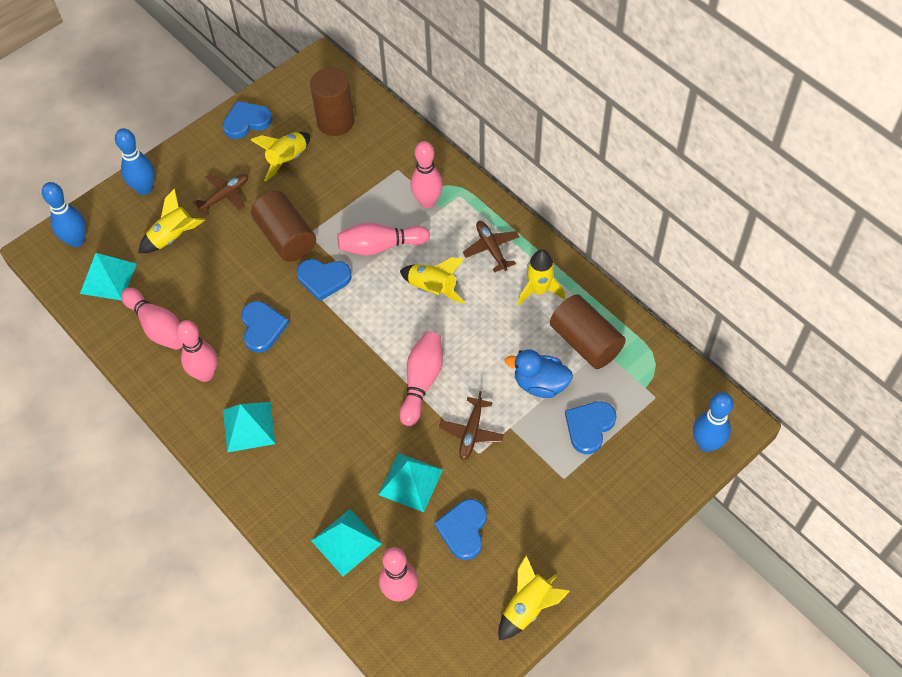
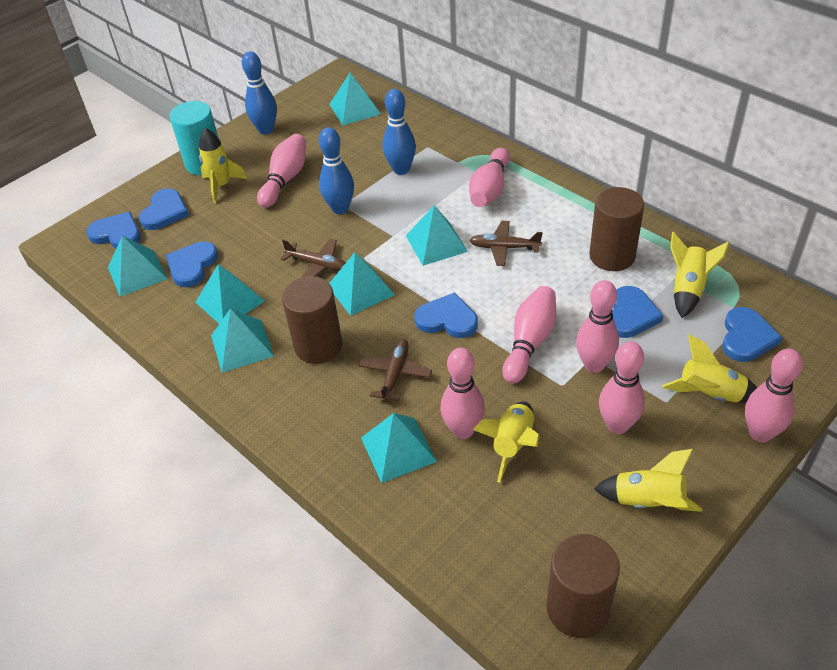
blue duck: [505,349,573,398] = 1 -> none = 0
blue heart: [222,101,273,139] [241,301,289,353] [297,259,352,301] [434,499,487,560] [565,401,617,454] = 5 -> [86,212,141,248] [139,188,189,230] [166,241,218,287] [414,292,478,338] [612,286,663,338] [722,307,782,362] = 6
pink bowling pin: [121,288,183,350] [176,320,217,382] [337,223,430,256] [379,547,418,602] [399,331,443,426] [410,141,443,208] = 6 -> [257,134,306,208] [440,348,485,439] [469,148,510,207] [502,286,556,384] [576,280,619,373] [599,341,645,434] [745,348,803,443] = 7
turquoise cylinder: none = 0 -> [170,101,219,175] = 1
turquoise pyramid: [80,253,137,301] [223,402,276,453] [311,509,382,576] [378,453,443,512] = 4 -> [108,236,167,297] [195,264,265,324] [211,308,274,373] [329,73,381,125] [329,252,395,316] [361,413,437,483] [406,205,468,266] = 7

